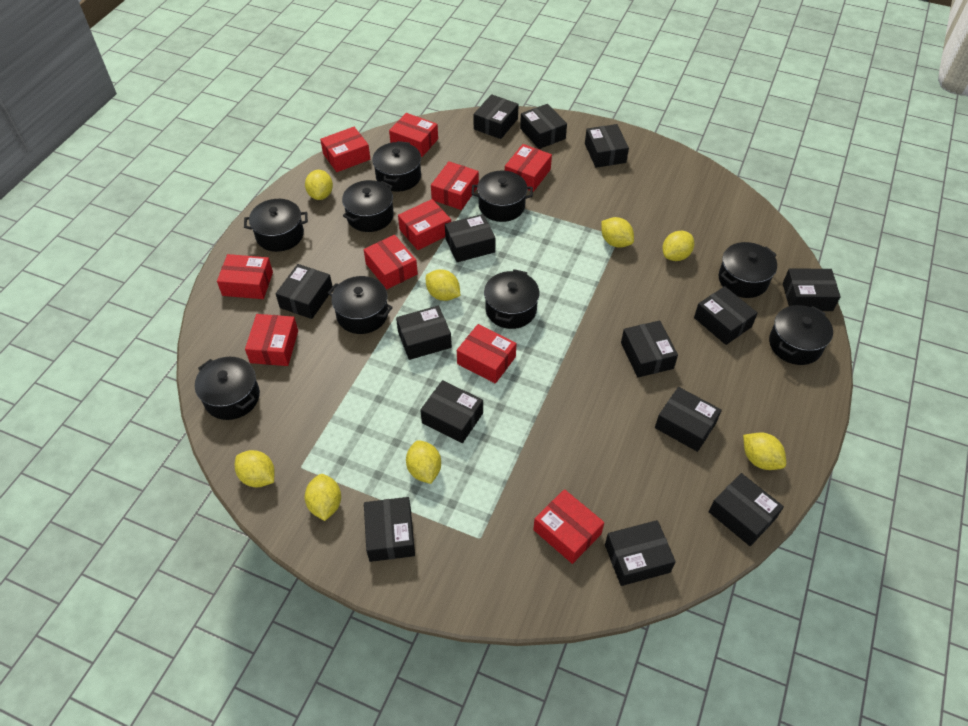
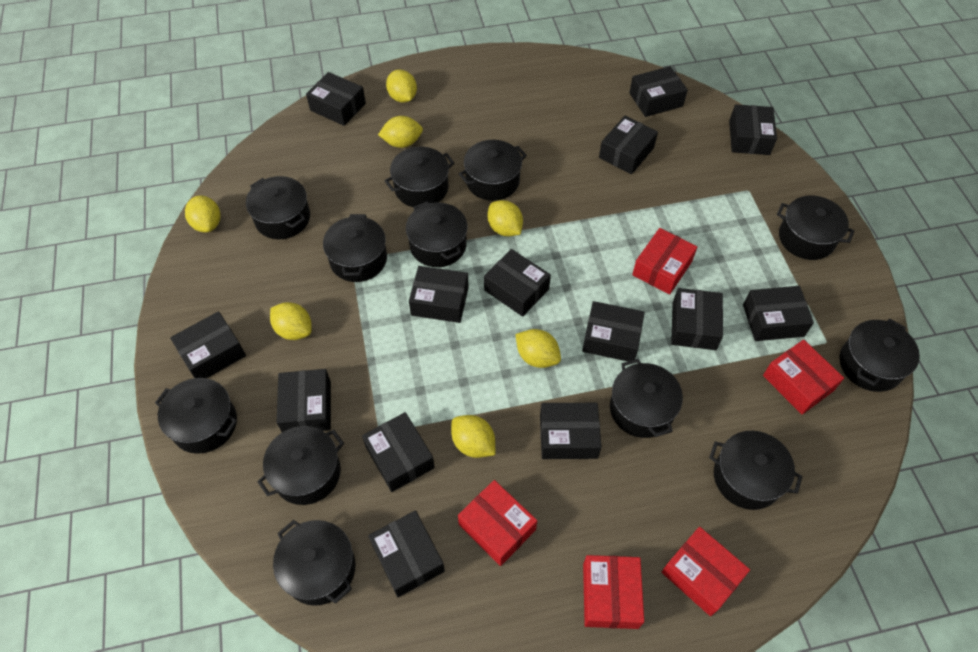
black pot: [195,357,260,420] [244,199,308,252] [328,276,393,334] [342,180,394,232] [372,141,421,192] [471,171,533,222] [484,269,540,329] [719,242,777,298] [769,305,833,365] = 9 -> [155,378,237,454] [246,176,310,239] [257,426,344,505] [273,520,355,606] [323,214,387,282] [385,147,454,207] [406,201,467,267] [459,140,527,201] [610,359,683,438] [709,431,803,510] [777,196,855,260] [839,319,920,392] = 12
red box: [217,254,273,299] [245,314,298,366] [320,127,370,172] [364,235,418,289] [389,113,438,157] [398,199,451,250] [431,161,479,210] [457,324,517,384] [505,144,552,192] [533,489,604,564] = 10 -> [458,480,537,566] [583,555,644,629] [632,228,697,295] [662,527,750,616] [763,340,844,414] = 5
yellow lemon: [235,450,275,487] [305,170,333,200] [305,474,341,521] [406,440,441,484] [426,270,460,301] [601,217,634,248] [662,231,694,261] [743,432,786,470] = 8 -> [185,196,220,232] [270,302,312,340] [378,116,423,148] [386,70,417,103] [451,415,495,458] [487,200,523,236] [515,329,561,368] = 7

